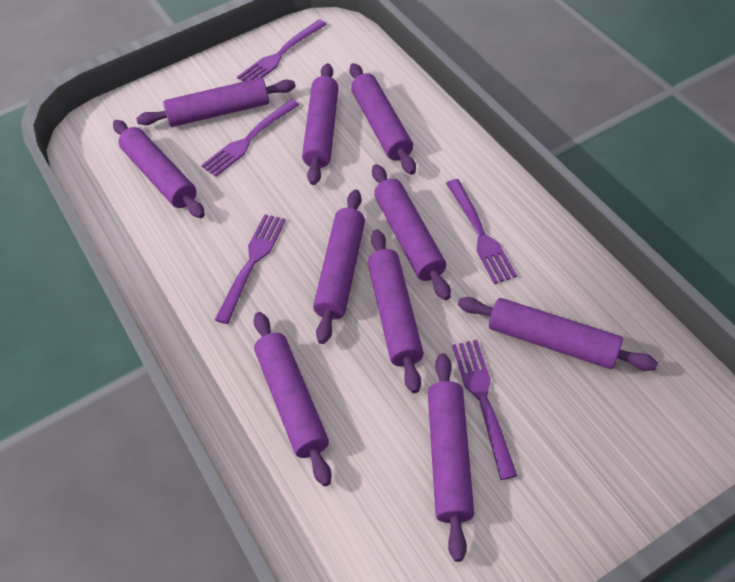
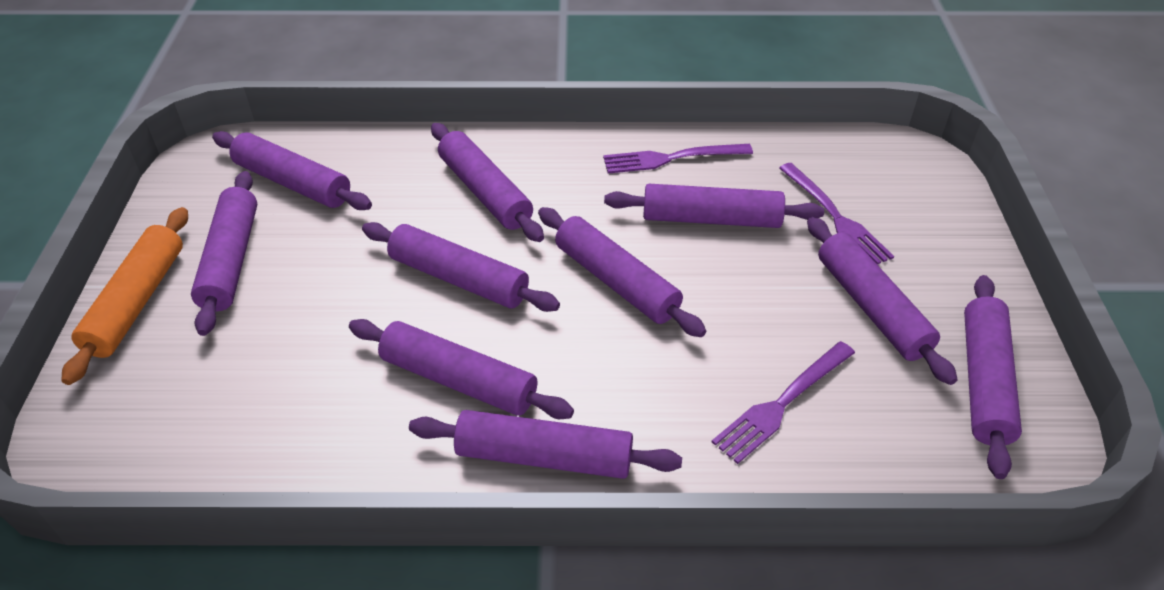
orange rolling pin: none = 0 -> [61,207,188,385] = 1
purple fork: [201,99,299,177] [215,214,286,324] [237,19,327,82] [446,179,517,284] [452,340,517,480] = 5 -> [603,144,753,174] [712,341,855,464] [779,163,894,265] = 3

